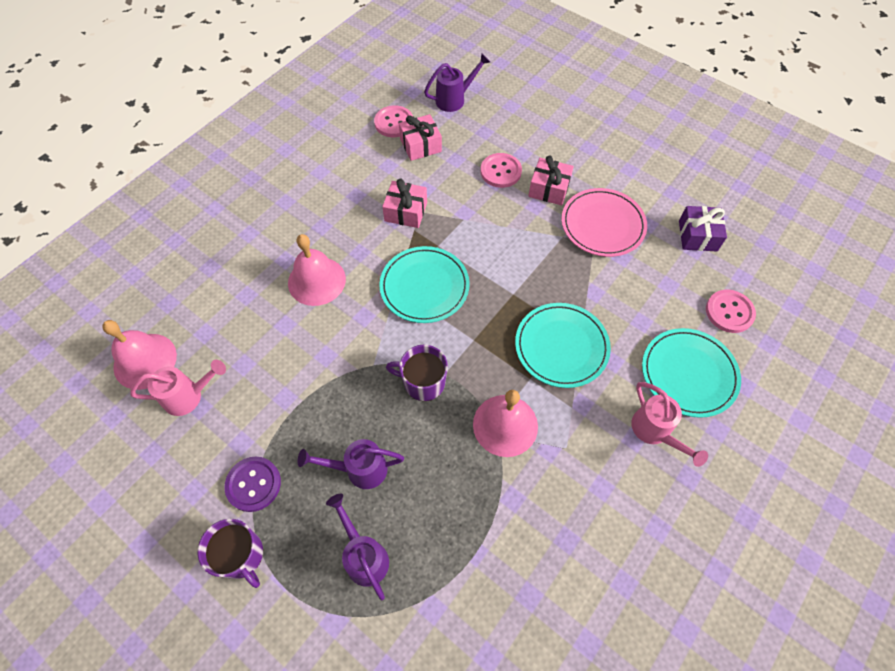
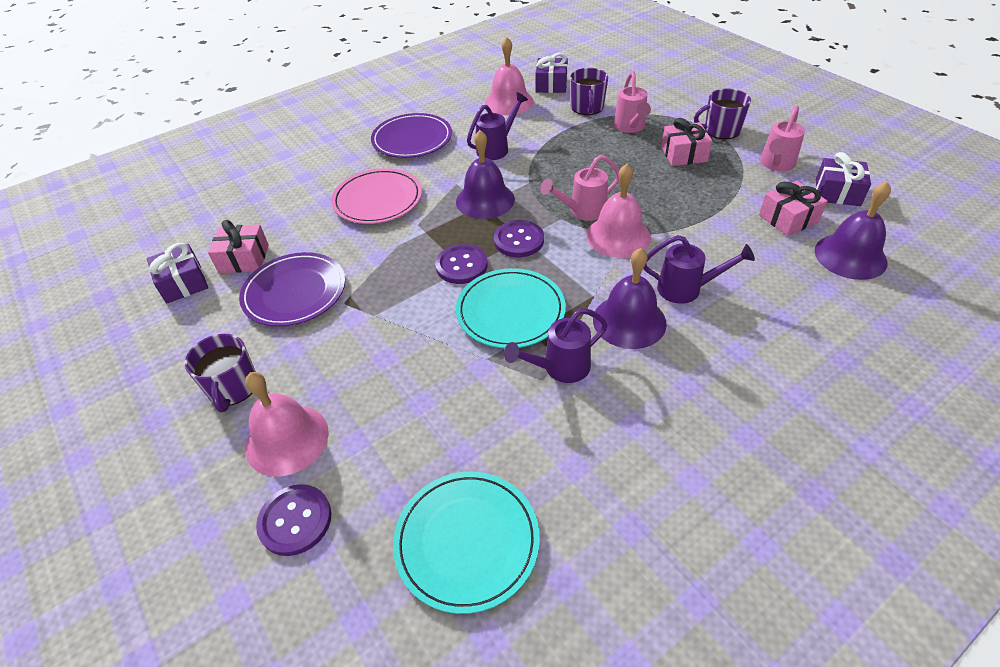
pink button: [374,106,413,137] [480,153,522,188] [706,290,756,333] = 3 -> none = 0
pink watering can: [130,360,226,416] [631,382,708,467] = 2 -> [540,155,619,221] [614,71,651,133] [760,106,805,171] = 3
purple bell: none = 0 -> [456,130,515,219] [593,248,667,349] [814,181,891,280] = 3
purple button: [224,457,281,512] = 1 -> [256,484,332,556] [435,244,488,284] [494,220,544,257] = 3
purple gift: [679,206,727,251] = 1 -> [147,243,208,304] [535,53,568,93] [816,152,871,206] = 3
purple mug: [198,519,263,588] [386,345,448,401] = 2 -> [185,334,256,412] [570,68,608,115] [694,88,751,139] = 3
purple plate: none = 0 -> [239,252,345,327] [371,113,452,158] = 2
turquoise plate: [379,246,470,323] [515,303,611,388] [642,328,741,418] = 3 -> [393,471,540,614] [456,268,566,348] = 2

